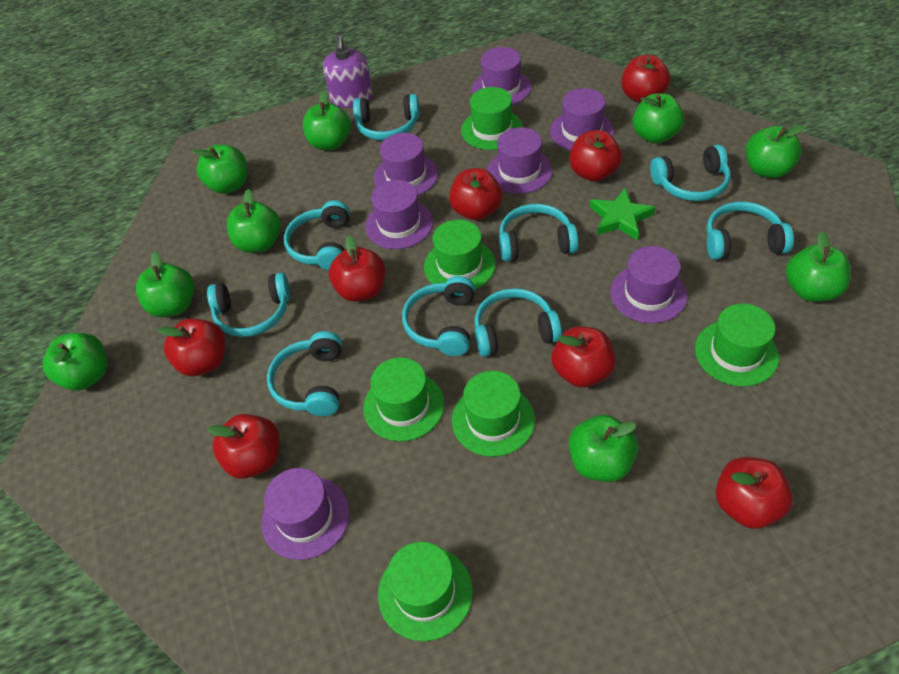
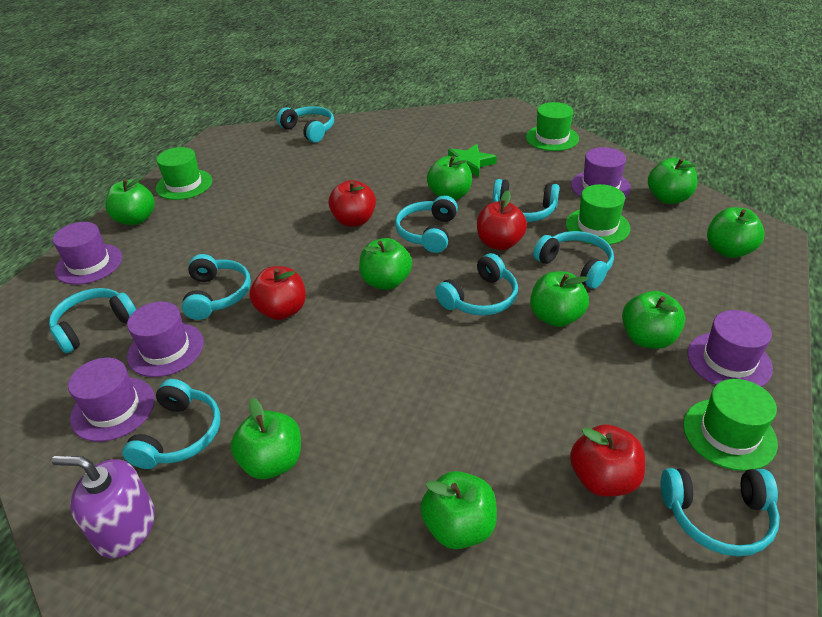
green hat: [363,357,444,441] [378,542,473,641] [424,220,496,289] [452,371,535,457] [461,87,523,150] [695,304,779,386] = 6 -> [156,147,212,200] [526,102,579,151] [566,184,630,245] [683,379,778,471] = 4
purple hat: [261,468,350,560] [365,180,433,249] [374,133,438,195] [472,47,531,105] [487,127,553,194] [550,88,614,151] [610,246,688,323] = 7 -> [53,222,122,285] [68,358,155,442] [127,301,204,377] [571,147,631,198] [688,310,773,387] = 5
red apple: [158,319,225,376] [208,414,280,479] [329,235,385,302] [449,168,502,220] [552,326,616,388] [569,130,622,182] [621,55,670,103] [715,457,793,529] = 8 -> [249,266,306,320] [328,180,376,227] [477,190,527,250] [570,425,645,497] = 4

